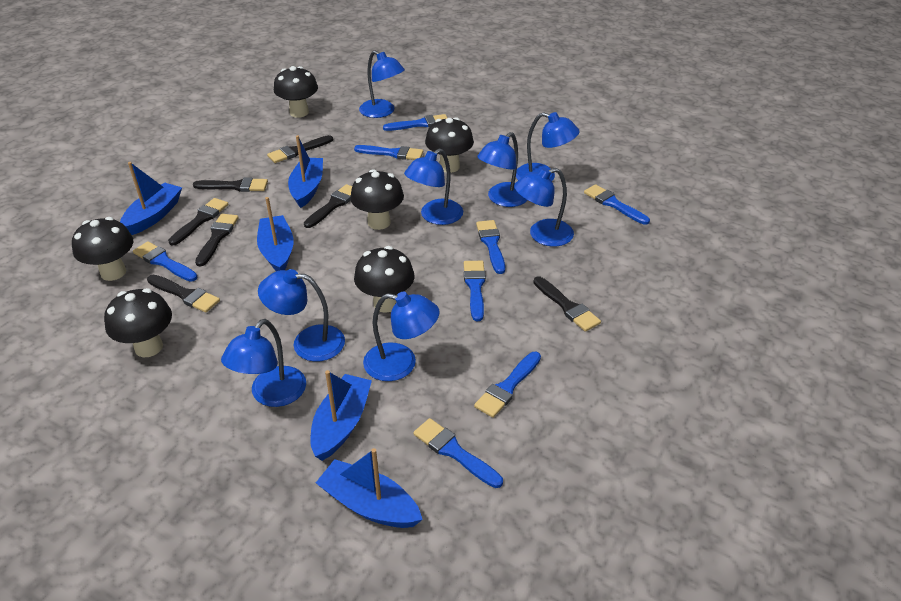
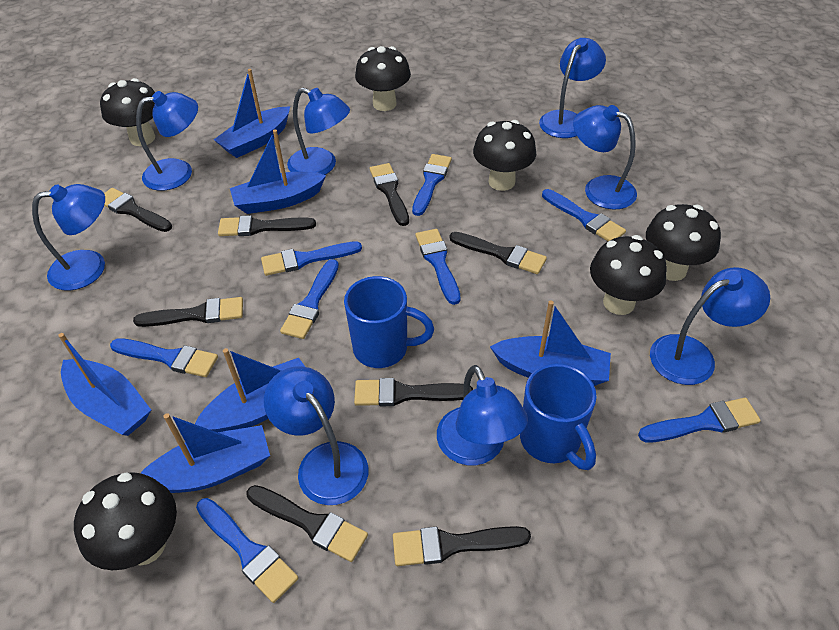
black brush: [147,275,220,313] [168,198,229,246] [193,177,268,192] [195,214,239,267] [267,135,333,163] [304,184,352,228] [533,276,601,332] = 7 -> [104,188,172,232] [133,297,243,327] [218,215,316,236] [246,485,368,562] [354,378,473,406] [370,163,409,226] [393,526,531,566] [450,232,547,274] = 8
blue boat: [120,162,182,235] [257,197,294,271] [288,135,323,208] [310,370,372,461] [316,448,423,528] = 5 -> [58,333,151,436] [141,413,270,493] [195,348,305,432] [214,69,290,158] [230,129,326,214] [490,301,611,386] = 6
blue mug: none = 0 -> [344,276,434,368] [520,363,597,470] = 2

